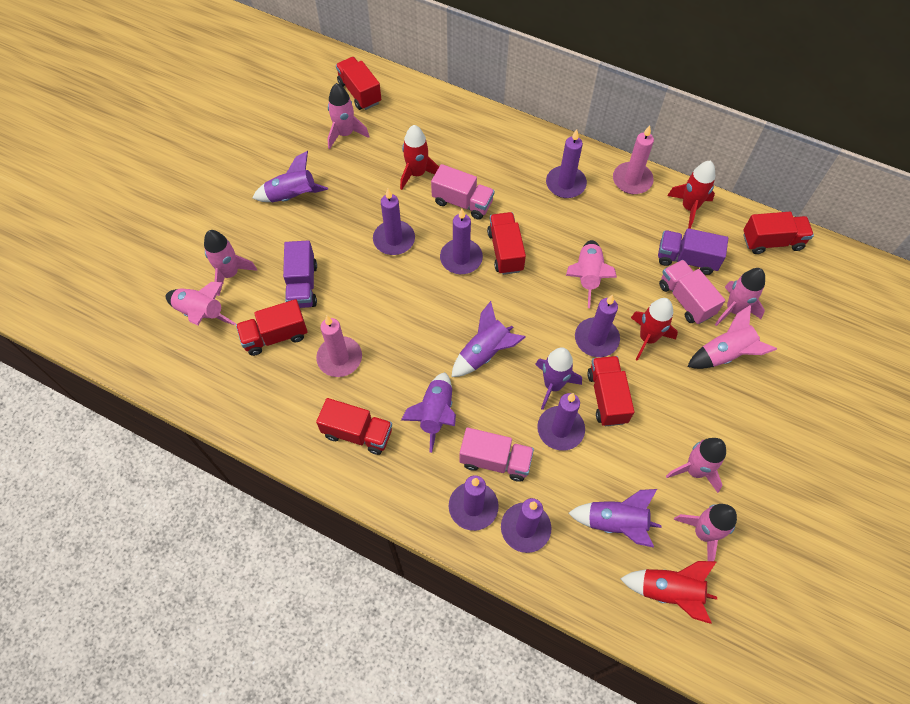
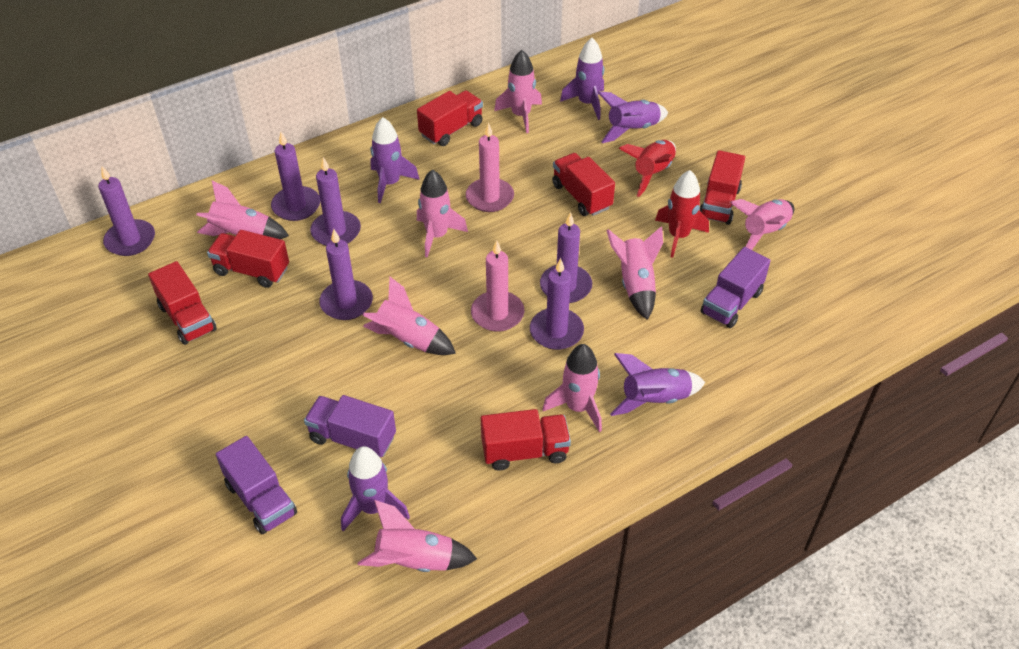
pink truck: [431,164,495,220] [460,427,534,482] [659,260,725,324] = 3 -> none = 0
purple candle: [373,189,415,255] [440,209,483,274] [449,475,499,531] [501,498,551,553] [537,393,585,451] [546,129,587,198] [575,294,620,357] = 7 -> [98,166,155,256] [271,132,320,221] [310,157,361,246] [319,229,373,320] [530,258,584,350] [540,212,592,303] = 6
purple truck: [283,240,317,308] [658,228,728,275] = 2 -> [216,436,297,534] [304,395,396,457] [701,247,771,328] = 3
red rocket: [400,125,439,190] [620,561,717,624] [631,298,678,361] [667,161,715,229] = 4 -> [619,140,676,197] [655,170,709,258] = 2

